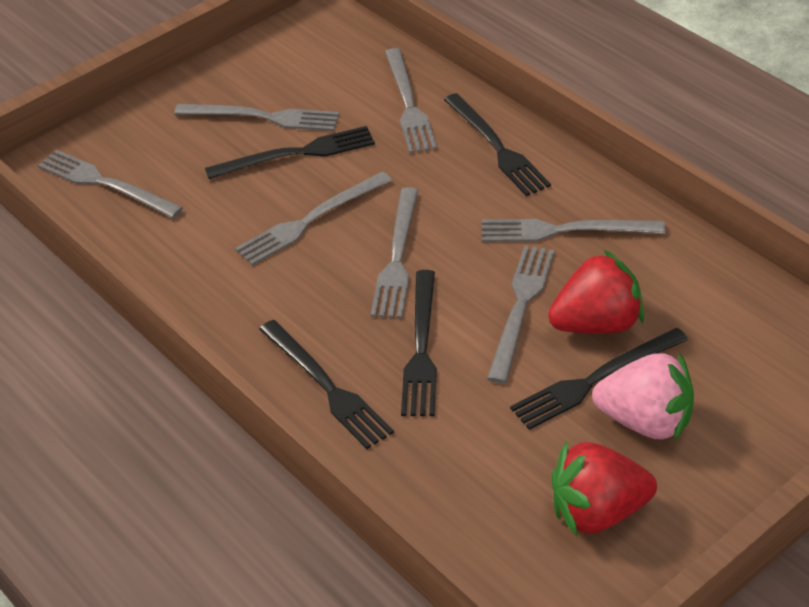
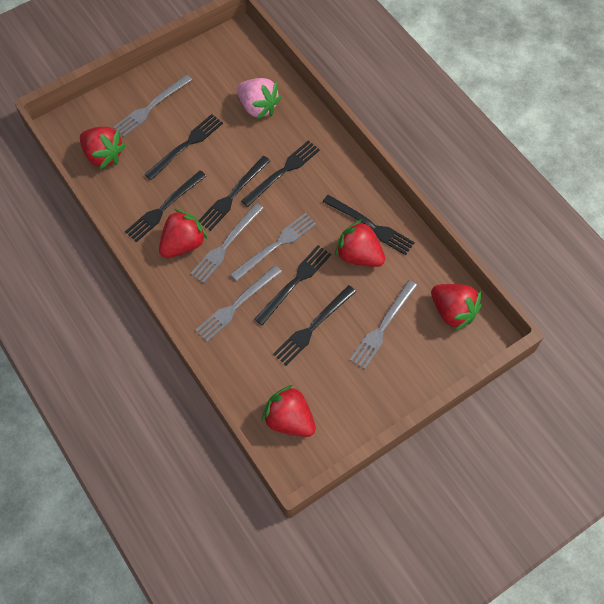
black fork: [205,126,375,179] [259,320,394,449] [401,270,437,416] [444,93,551,196] [510,328,688,430] = 5 -> [125,170,206,242] [144,114,223,180] [198,156,271,231] [241,140,320,207] [254,245,331,325] [273,285,356,365] [323,195,415,255] = 7
grey fork: [37,150,183,218] [174,104,339,131] [235,171,392,265] [371,187,419,318] [385,48,437,153] [482,219,665,242] [487,245,554,383] = 7 -> [113,74,192,137] [190,203,264,283] [195,265,282,342] [230,213,317,281] [350,280,418,369] = 5
red strawberry: [548,249,644,334] [551,441,657,536] = 2 -> [80,127,126,169] [159,209,208,258] [262,385,316,437] [335,220,385,267] [431,284,481,331] = 5

